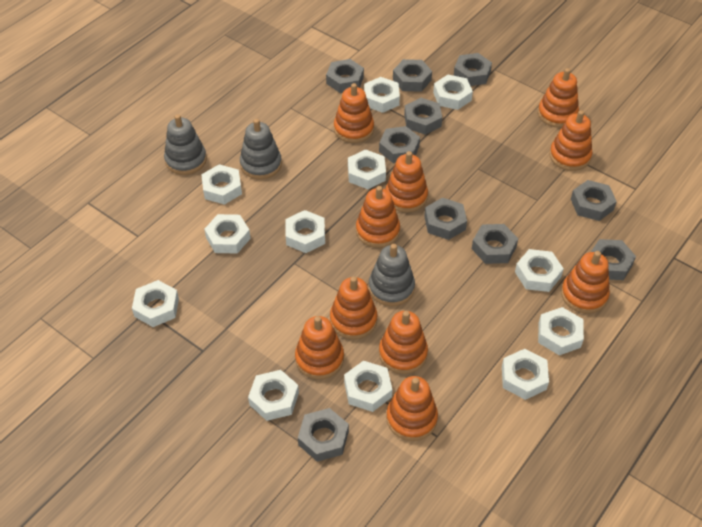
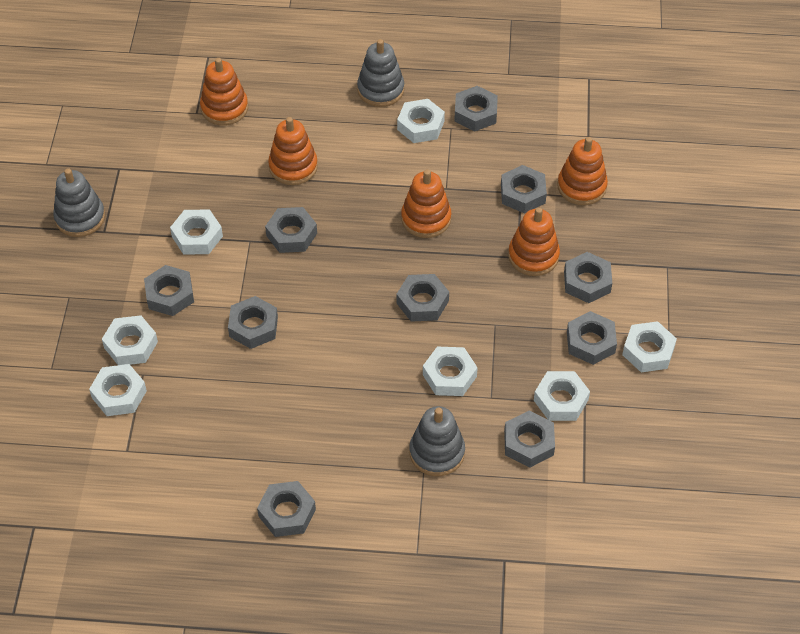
orange stacking toy: [295,316,344,379] [330,276,377,339] [334,83,374,143] [356,186,400,248] [379,311,428,374] [385,151,428,213] [386,376,438,441] [538,68,579,128] [549,110,592,171] [561,251,610,314] = 10 -> [200,58,248,126] [268,117,318,185] [401,169,451,238] [508,207,560,276] [557,137,608,205] = 5
white nut: [132,280,179,327] [201,164,242,205] [204,214,251,254] [248,370,299,421] [286,210,325,253] [344,361,393,412] [348,149,386,189] [364,77,400,113] [433,75,473,110] [502,349,549,400] [515,249,564,292] [538,307,584,355] = 12 -> [89,364,147,416] [102,315,158,365] [170,209,223,255] [397,99,445,143] [423,347,478,396] [534,371,590,421] [622,321,677,372] = 7

